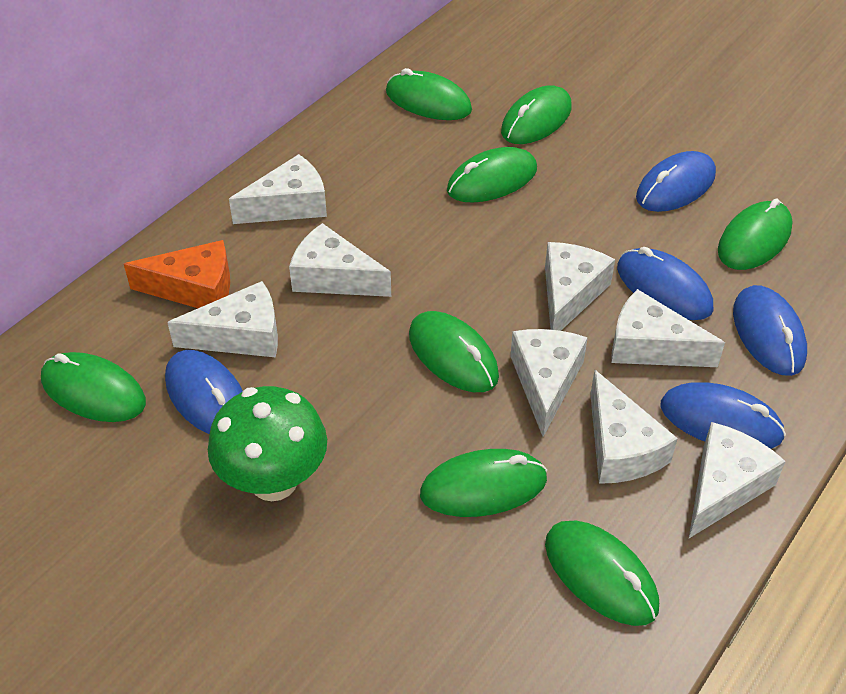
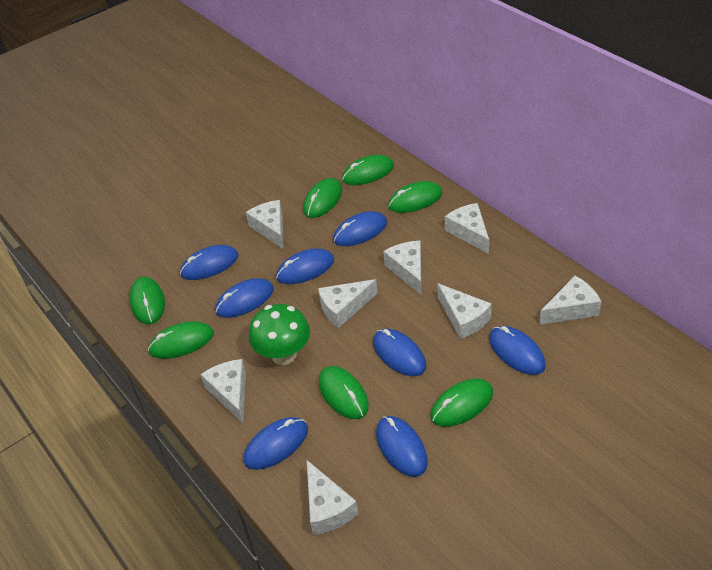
blue mouse: [165,350,243,434] [617,247,713,320] [636,151,716,212] [661,382,786,449] [733,285,807,376] = 5 -> [180,245,239,280] [215,278,274,318] [244,417,308,470] [276,249,334,284] [333,211,387,246] [373,329,426,376] [376,416,428,477] [489,326,546,375] = 8
green mouse: [41,352,146,422] [386,68,472,120] [409,311,499,392] [420,449,547,517] [447,147,537,203] [501,85,572,144] [545,521,659,626] [718,198,792,270] = 8 -> [129,277,165,324] [148,322,214,359] [303,178,342,218] [319,366,369,419] [342,155,394,185] [388,181,443,213] [431,379,493,427] = 7
orange cheese: [124,240,230,308] = 1 -> none = 0

